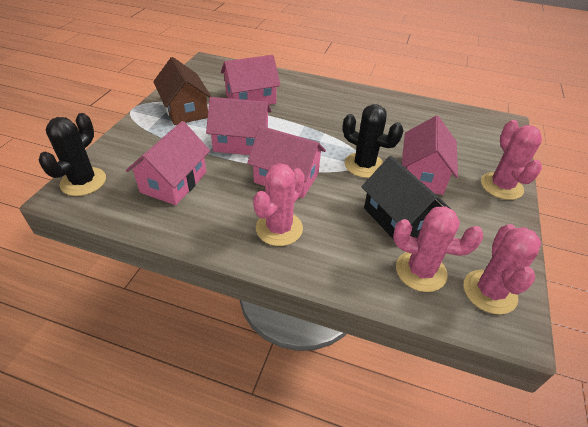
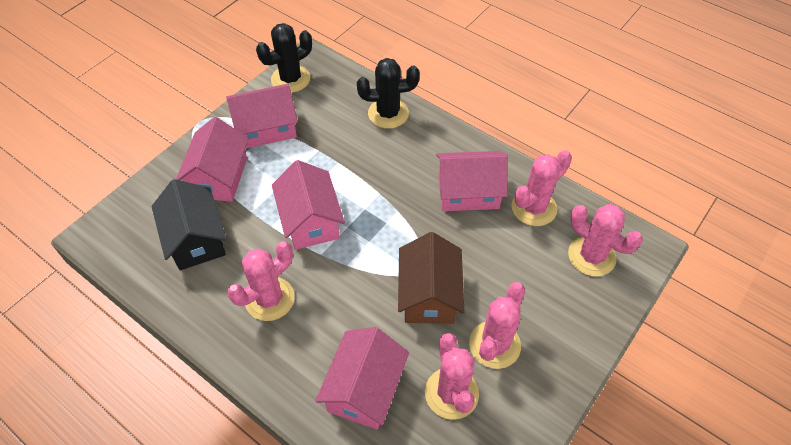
pink cactus: [253,163,305,246] [393,206,483,292] [464,224,541,315] [481,120,542,200] = 4 -> [227,241,294,321] [425,333,479,420] [469,282,525,369] [512,150,572,226] [568,204,643,277] = 5

